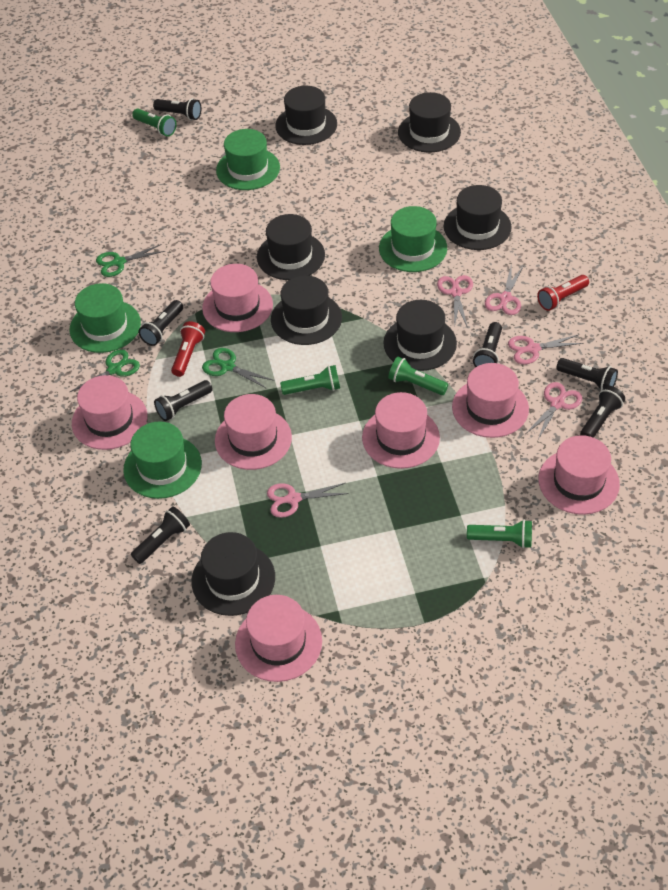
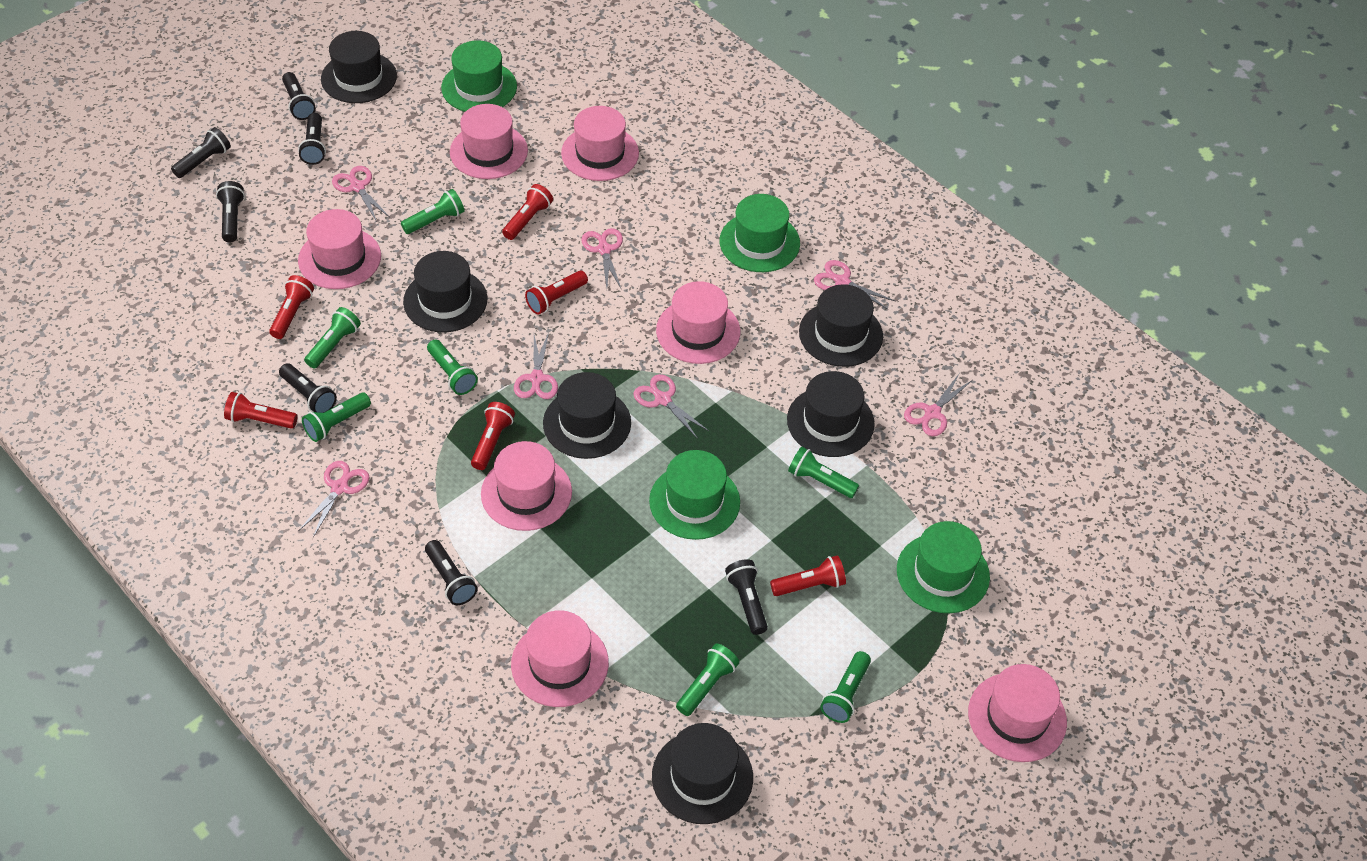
black hat: [191,532,275,616] [257,214,325,280] [271,275,342,345] [275,86,337,145] [383,300,457,371] [398,92,461,152] [444,185,512,250] = 7 -> [321,31,397,103] [403,251,487,332] [543,372,631,459] [652,723,753,824] [787,371,875,457] [799,284,883,367] = 6
green flashlight: [132,109,177,137] [280,365,340,395] [388,357,448,395] [467,520,532,548] = 4 -> [302,393,371,442] [304,307,361,369] [401,189,464,234] [427,340,478,395] [676,644,739,716] [788,447,859,498] [820,651,871,723] = 7
green scissors: [70,349,140,392] [96,244,165,277] [202,348,274,389] = 3 -> none = 0
pink scissors: [267,483,349,518] [437,275,473,326] [485,265,524,315] [508,334,584,365] [527,382,582,439] = 5 -> [299,461,370,537] [332,166,389,222] [514,332,558,399] [581,228,623,290] [634,374,709,439] [814,260,895,309] [904,374,972,436] = 7
red flashlight: [171,321,205,377] [537,275,589,311] = 2 -> [224,392,298,429] [269,275,314,339] [471,402,515,470] [502,184,553,240] [525,271,588,314] [770,555,846,596] = 6

